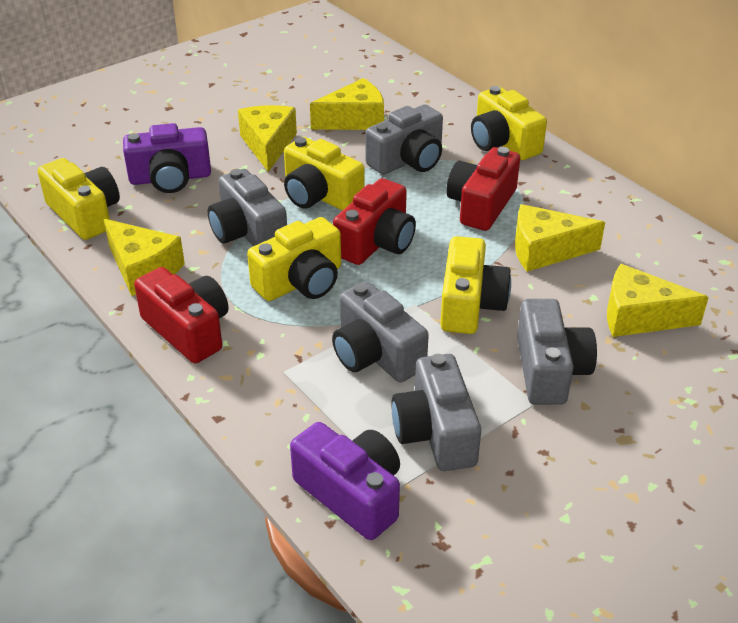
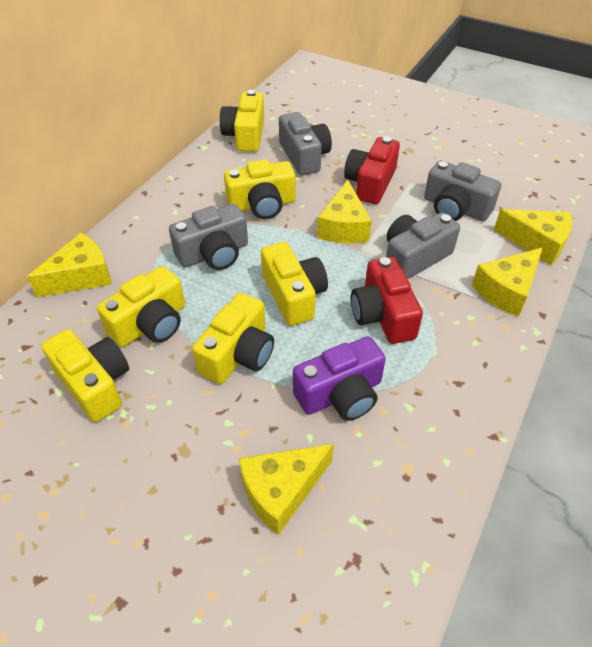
grey camera: [208,169,287,246] [332,282,429,382] [366,104,443,175] [391,354,481,471] [517,299,597,405] = 5 -> [169,204,248,270] [279,112,332,175] [386,212,460,279] [424,160,501,222] = 4
purple camera: [123,123,211,193] [290,422,400,540] = 2 -> [293,336,386,421] = 1
red camera: [134,267,228,363] [333,178,416,265] [446,147,520,231] = 3 -> [344,136,400,204] [351,257,423,344] = 2
yellow camera: [38,158,120,240] [247,217,341,301] [284,137,364,211] [440,236,511,334] [471,86,547,160] = 5 -> [41,329,129,422] [97,266,185,347] [192,293,274,384] [220,90,264,152] [224,159,295,219] [261,242,328,326] = 6

